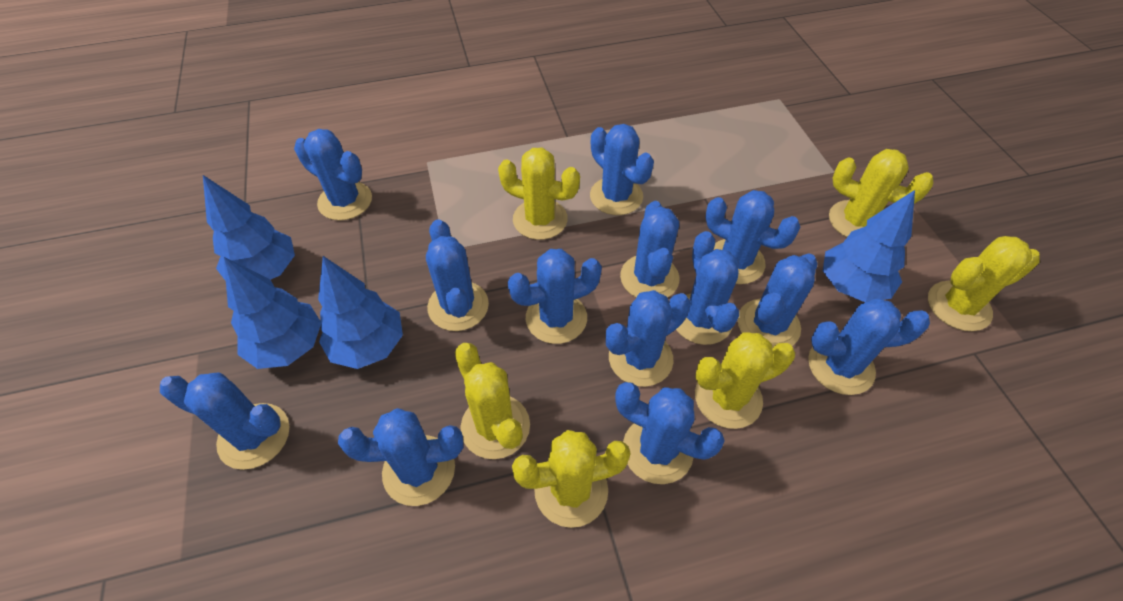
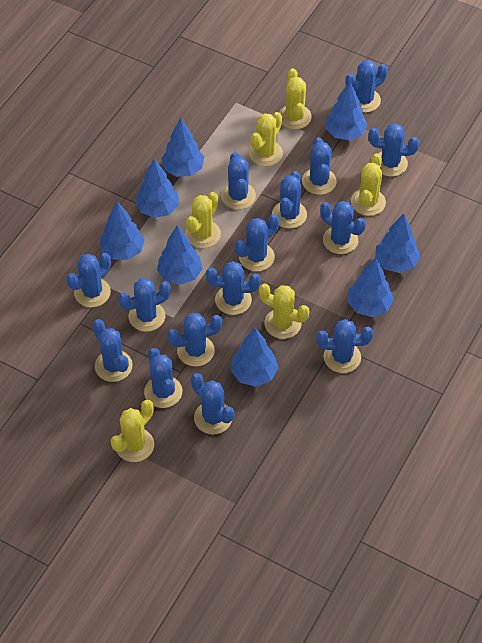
blue cactus: [160,372,290,470] [294,129,372,221] [338,408,463,506] [426,219,489,331] [508,249,602,344] [590,124,654,215] [606,290,691,387] [615,382,725,484] [620,201,679,297] [676,231,739,345] [705,190,801,284] [738,254,818,349] [808,298,930,395] = 13 -> [67,253,111,307] [93,319,133,382] [118,278,171,332] [144,348,182,408] [167,313,222,367] [191,373,234,434] [206,261,260,315] [221,152,256,209] [235,214,279,271] [272,171,307,229] [302,137,336,195] [317,319,373,373] [320,201,366,254] [345,60,388,113] [369,123,419,176] = 15
blue tree: [203,175,295,281] [224,257,321,369] [318,256,403,369] [823,190,915,302] = 4 -> [100,201,145,260] [135,159,179,218] [157,225,203,285] [161,118,204,177] [231,328,278,387] [326,82,368,140] [348,257,394,317] [375,213,420,273] = 8

